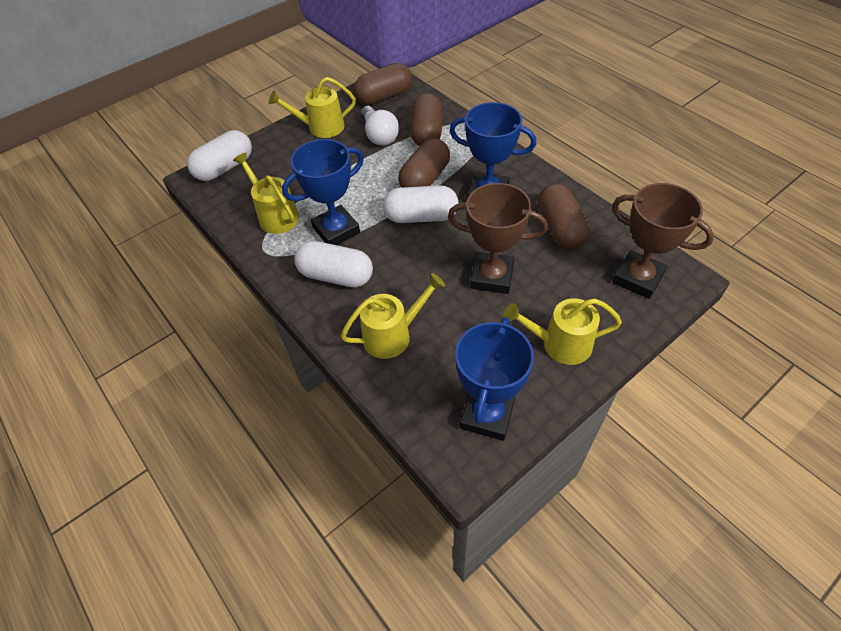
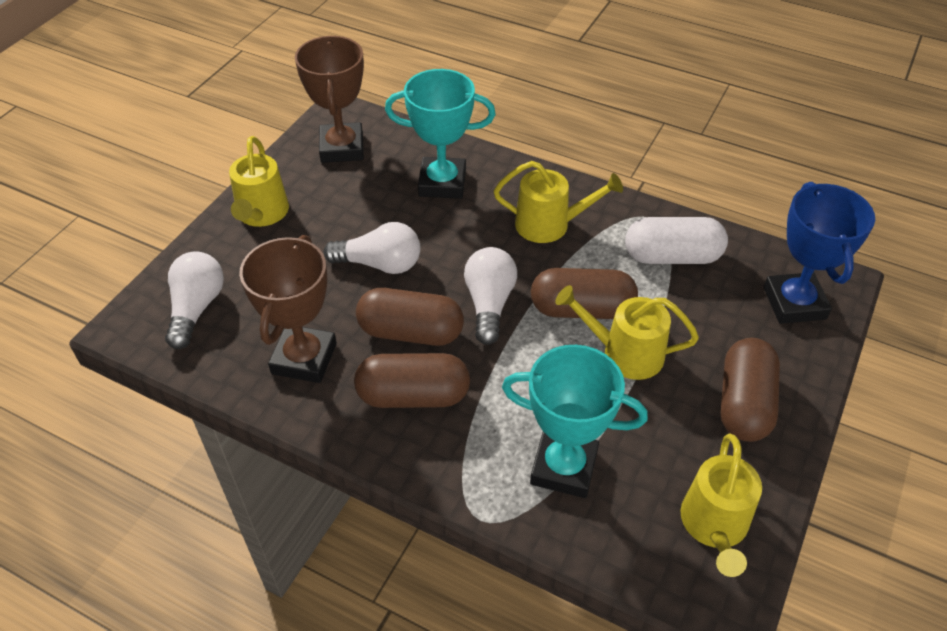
blue trophy: [282,139,364,245] [450,102,536,197] [455,317,534,441] = 3 -> [764,182,875,324] = 1
turquoise trophy: none = 0 -> [385,69,496,199] [502,345,648,498] = 2
white capsule: [187,130,252,181] [294,241,373,287] [383,186,459,223] = 3 -> [625,217,728,264] = 1
white light bulb: [361,106,399,146] = 1 -> [165,251,224,349] [324,222,421,274] [464,247,517,345] = 3

